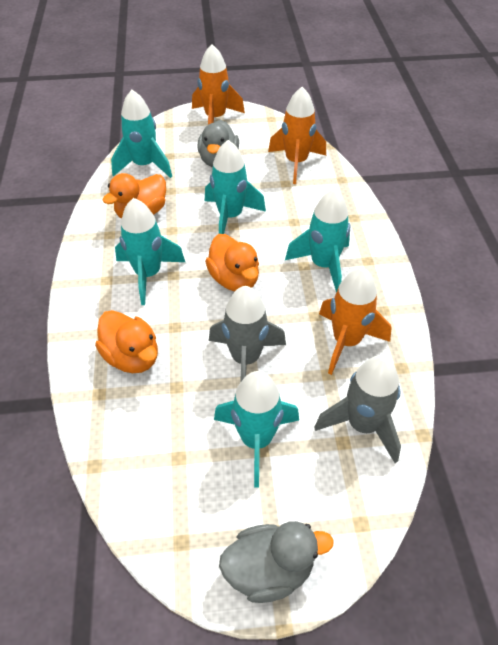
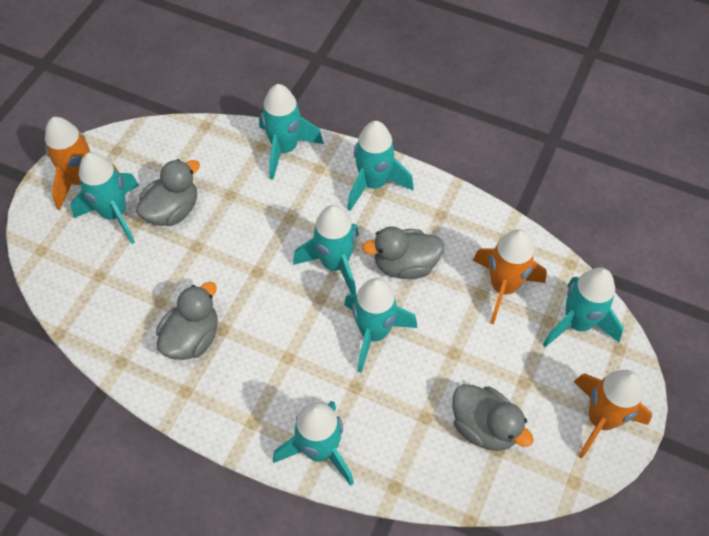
grey duck: [197,120,239,167] [219,521,334,603] = 2 -> [136,159,200,226] [156,282,218,360] [362,226,445,279] [452,384,534,451] = 4
grey rocket: [209,286,286,383] [314,355,401,463] = 2 -> none = 0
orange duck: [95,310,158,373] [103,173,166,218] [205,234,259,291] = 3 -> none = 0
turquoise rocket: [111,90,172,178] [115,198,185,305] [205,140,266,234] [214,371,299,487] [285,188,350,292] = 5 -> [71,152,139,244] [259,84,324,180] [273,401,354,486] [293,205,359,295] [344,278,418,373] [347,121,414,211] [543,267,624,347] = 7

